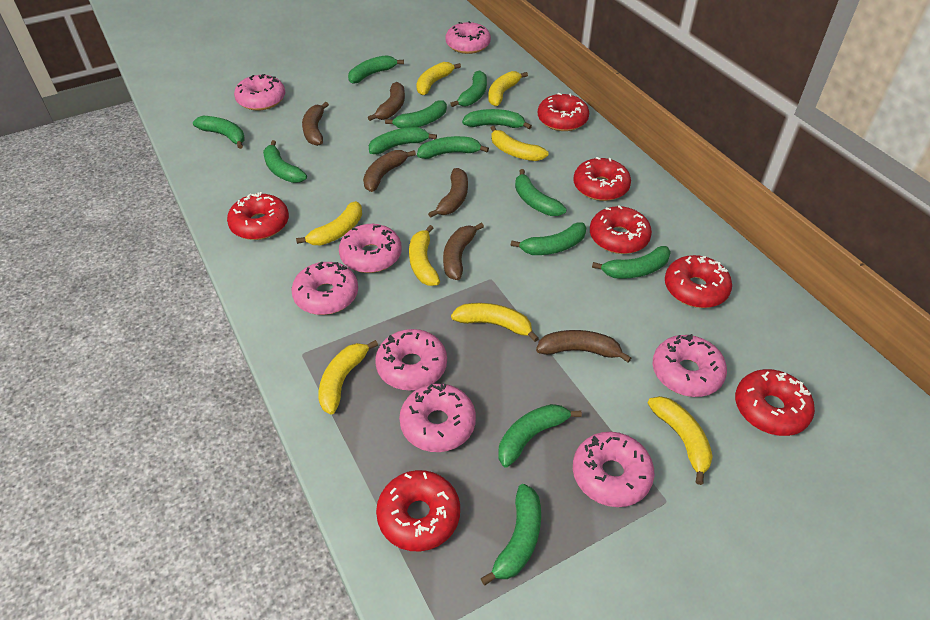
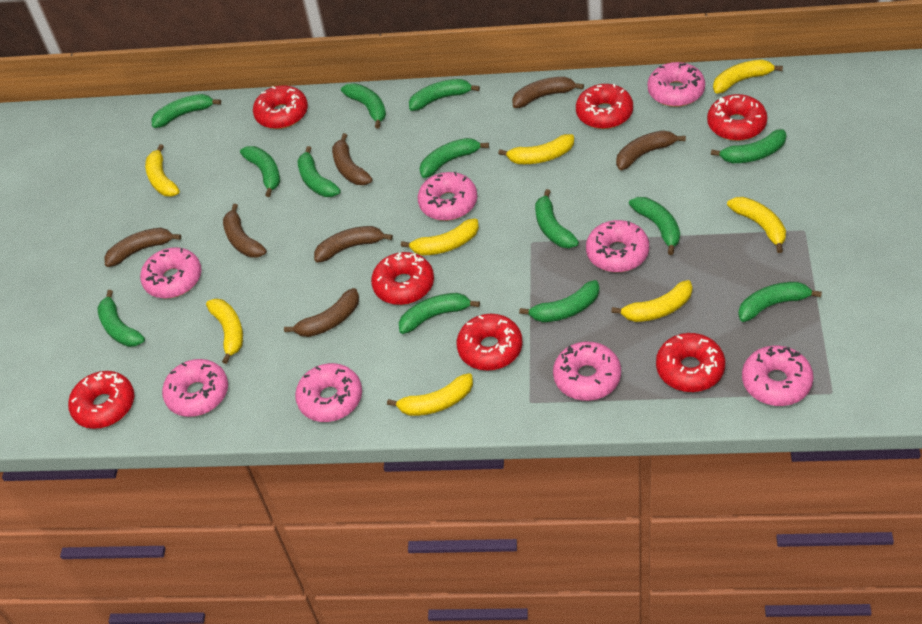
brown banana: [302,102,329,146] [363,150,416,192] [368,82,405,121] [428,168,468,218] [443,223,484,280] [536,330,631,362] = 6 -> [104,228,181,267] [223,204,267,258] [284,288,359,337] [314,226,393,262] [332,133,372,185] [512,77,584,108] [616,130,686,170] = 7

